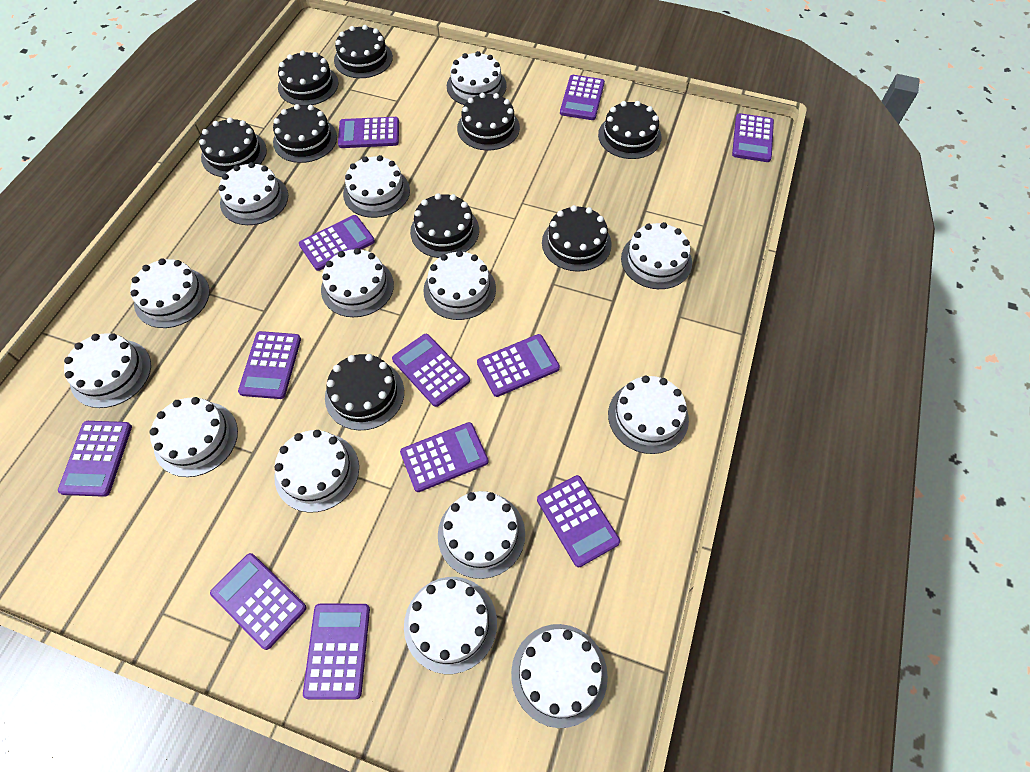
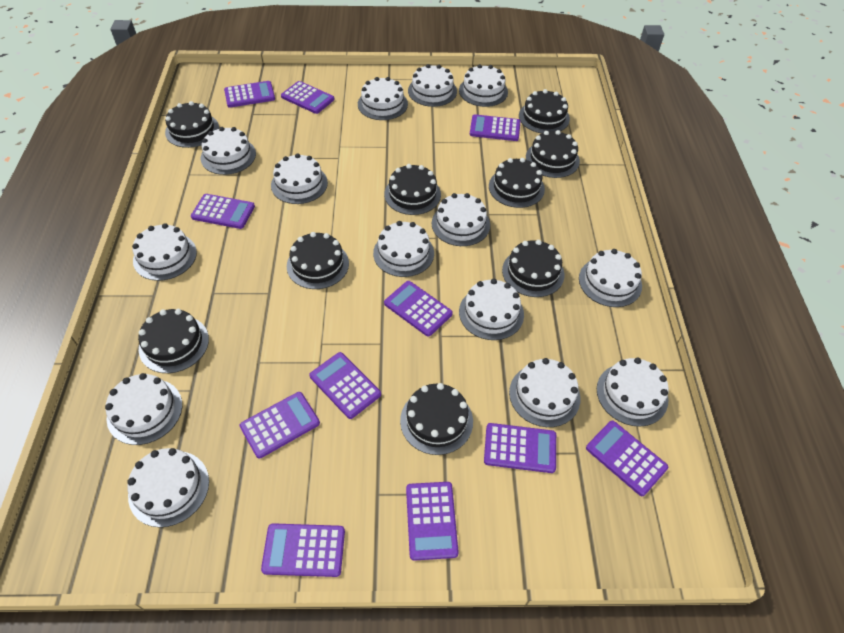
purple calculator: [58,421,132,497] [210,553,307,650] [238,331,301,399] [299,215,375,271] [303,604,370,700] [338,117,399,148] [392,334,470,407] [400,422,489,492] [477,334,560,397] [537,475,620,567] [560,75,605,120] [732,113,774,162] = 12 -> [191,194,255,229] [224,81,275,108] [240,392,320,459] [261,523,345,577] [281,81,334,114] [309,352,381,419] [384,281,453,337] [406,482,459,561] [470,114,521,141] [484,423,556,473] [586,421,668,496] = 11

